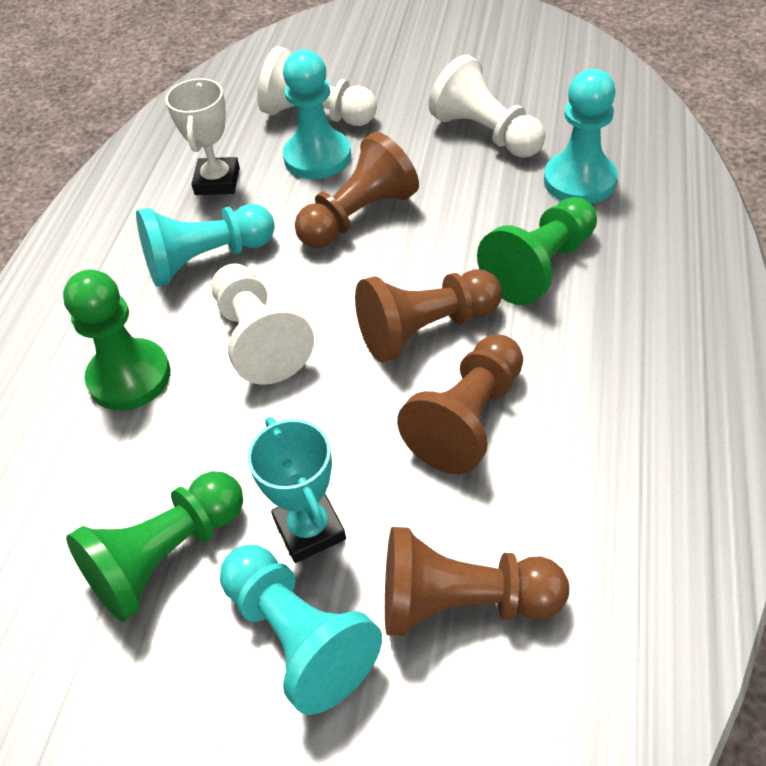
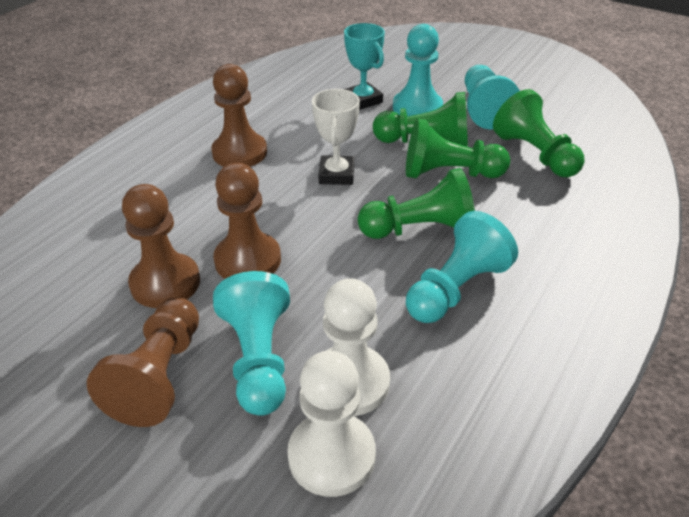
green pawn: [63,270,171,411] [66,471,243,622] [477,197,597,305] = 3 -> [358,168,475,239] [373,92,468,147] [406,119,510,178] [493,89,584,177] = 4
white pawn: [212,263,314,385] [257,46,377,126] [429,55,546,158] = 3 -> [287,351,376,497] [323,278,390,416] = 2

